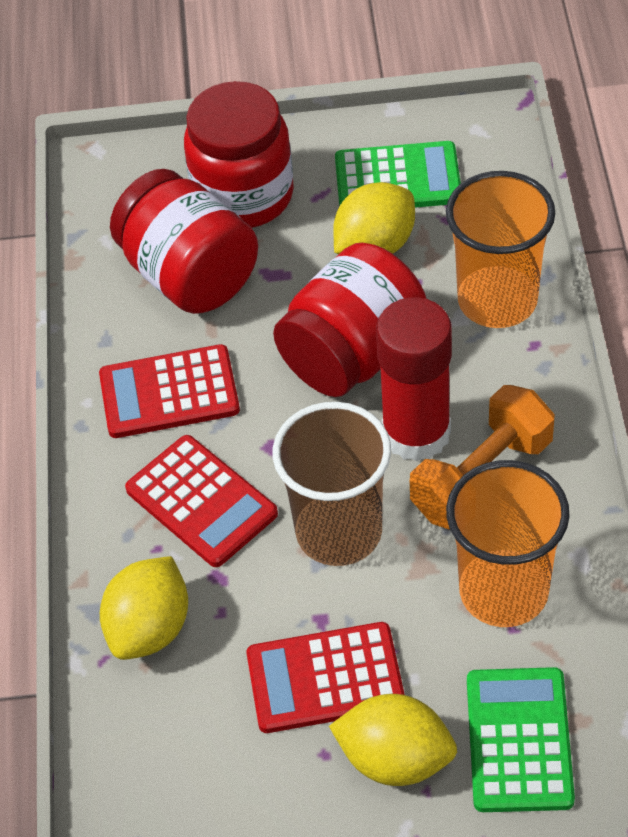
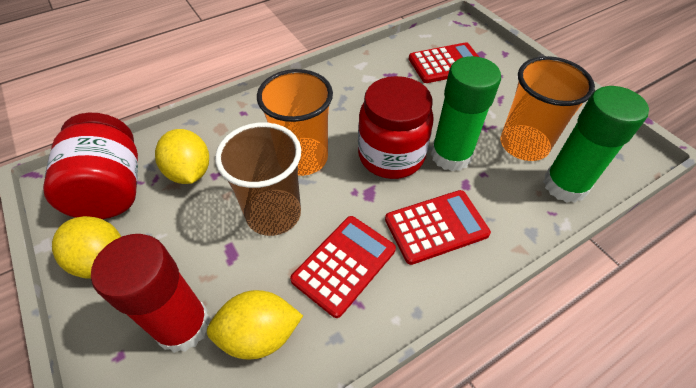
green calculator: [335,141,461,208] [467,667,575,812] = 2 -> none = 0
green glue stick: none = 0 -> [431,56,501,171] [543,86,649,203] = 2
orange dumbbell: [410,385,555,530] = 1 -> none = 0
red jar: [110,169,258,314] [184,81,294,228] [273,243,426,397] = 3 -> [43,113,138,219] [358,76,434,179] = 2

